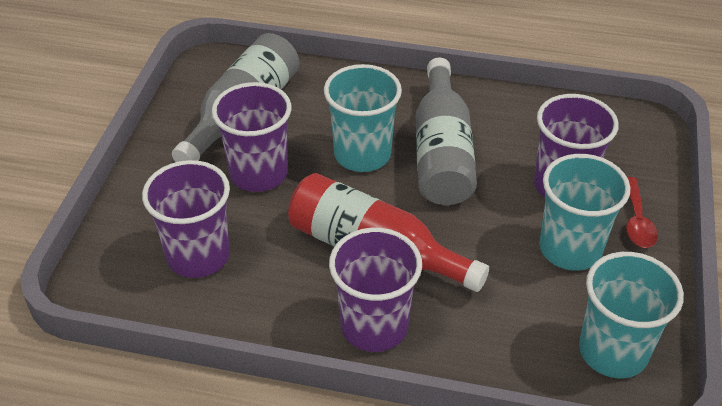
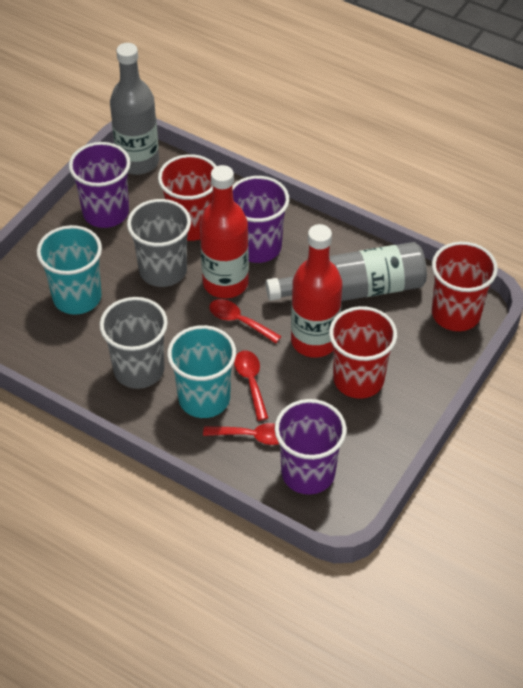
grey cup: none = 0 -> [100,297,168,389] [127,199,191,287] = 2
purple cup: [142,160,230,278] [212,82,291,192] [329,228,422,352] [534,94,619,197] = 4 -> [69,142,131,228] [232,176,289,263] [275,399,347,494] = 3
red bottle: [288,173,489,292] = 1 -> [200,165,249,298] [291,224,342,358] = 2
red cup: none = 0 -> [158,154,216,241] [329,306,397,399] [432,242,498,331] = 3
red spoon: [626,177,658,248] = 1 -> [203,423,279,445] [210,299,282,344] [234,351,268,421] = 3
turquoise cup: [324,64,402,172] [539,154,630,271] [579,252,684,378] = 3 -> [37,225,102,315] [167,325,236,418] = 2

